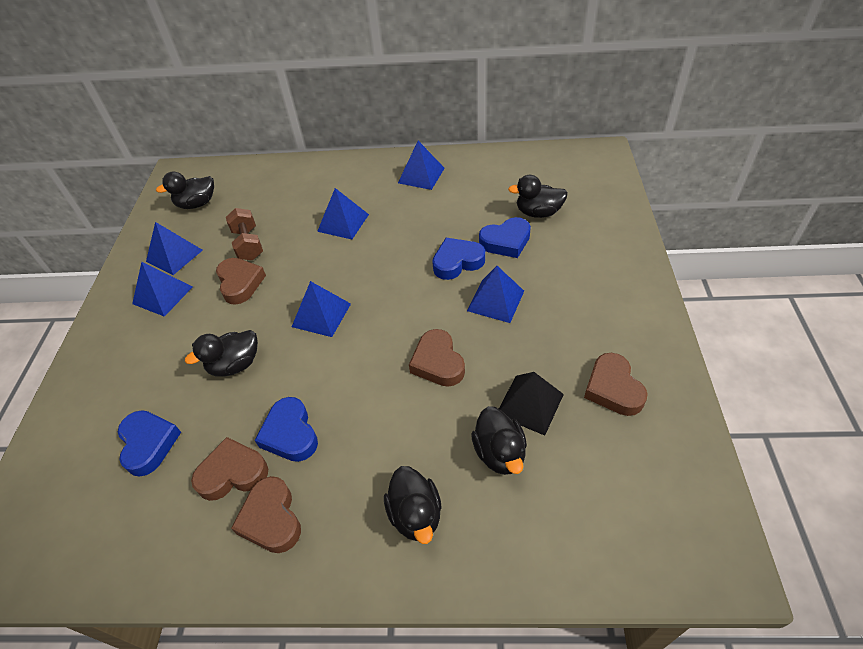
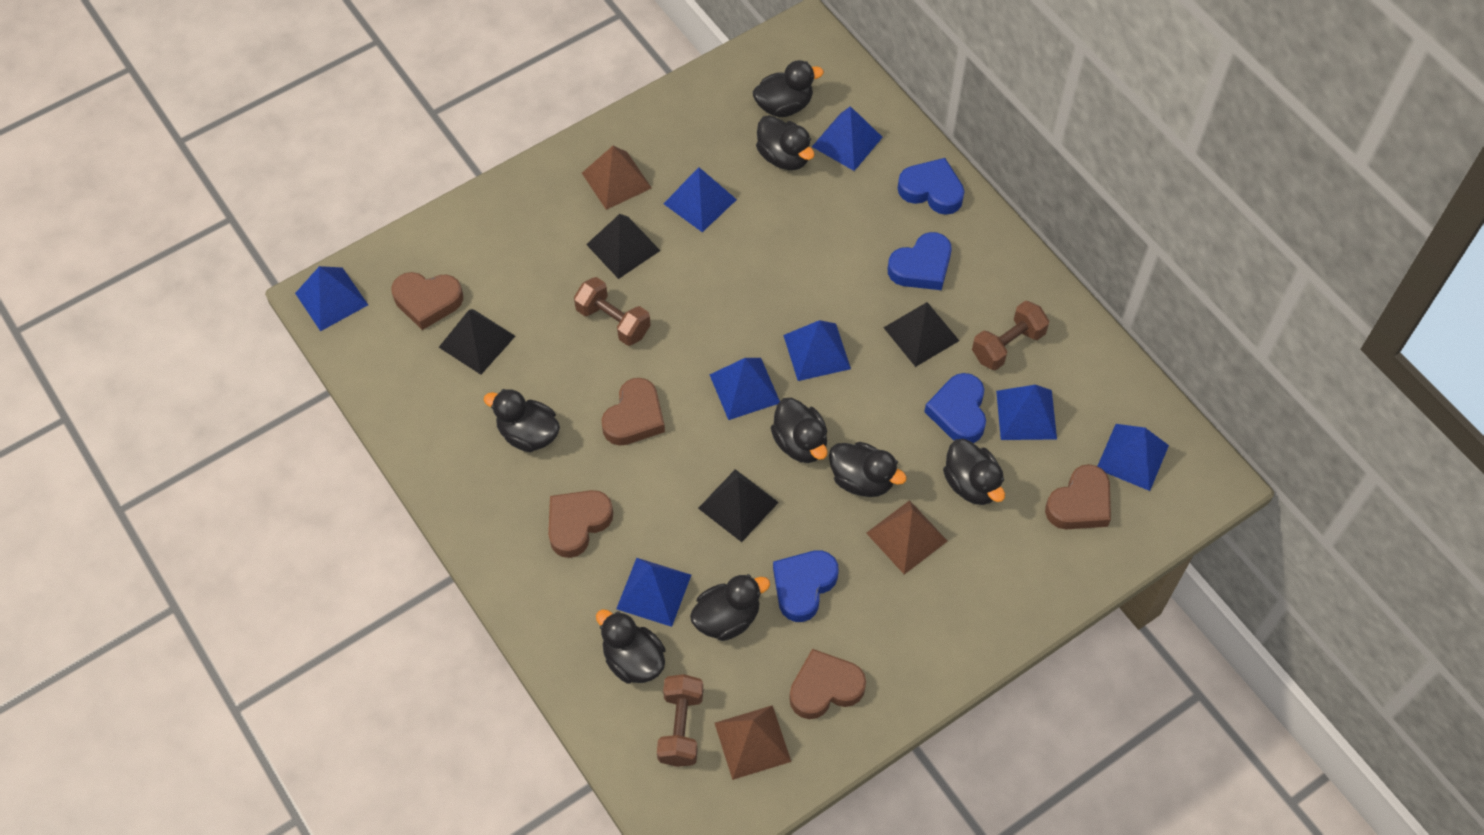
black duck: [156,171,214,209] [185,330,258,377] [384,466,442,544] [471,406,527,475] [508,175,568,218] = 5 -> [484,389,560,452] [596,609,665,684] [690,574,770,641] [753,60,824,117] [756,115,815,170] [771,398,828,463] [829,442,907,497] [943,439,1005,505] = 8
black pyramid: [499,372,564,436] = 1 -> [439,309,515,375] [586,214,661,279] [698,469,779,542] [883,302,959,367] = 4
blue pyramid: [132,262,193,317] [146,222,203,275] [292,281,351,337] [317,188,369,239] [398,141,445,190] [467,266,524,323] = 6 -> [295,266,368,331] [616,558,691,627] [663,167,737,232] [710,358,780,420] [783,320,851,381] [812,106,883,171] [996,385,1057,440] [1098,424,1169,491] = 8
brown dumbbell: [226,208,263,260] = 1 -> [574,277,651,346] [657,674,703,767] [972,301,1049,370] = 3
brown pyramid: none = 0 -> [582,146,652,210] [715,705,791,780] [866,500,947,574] = 3

